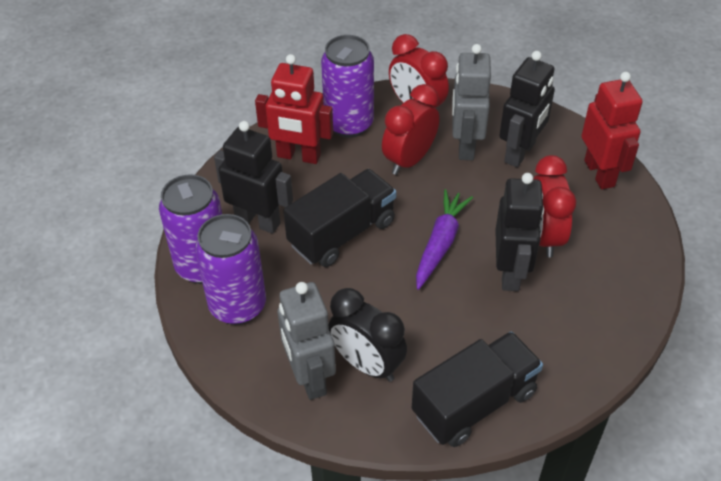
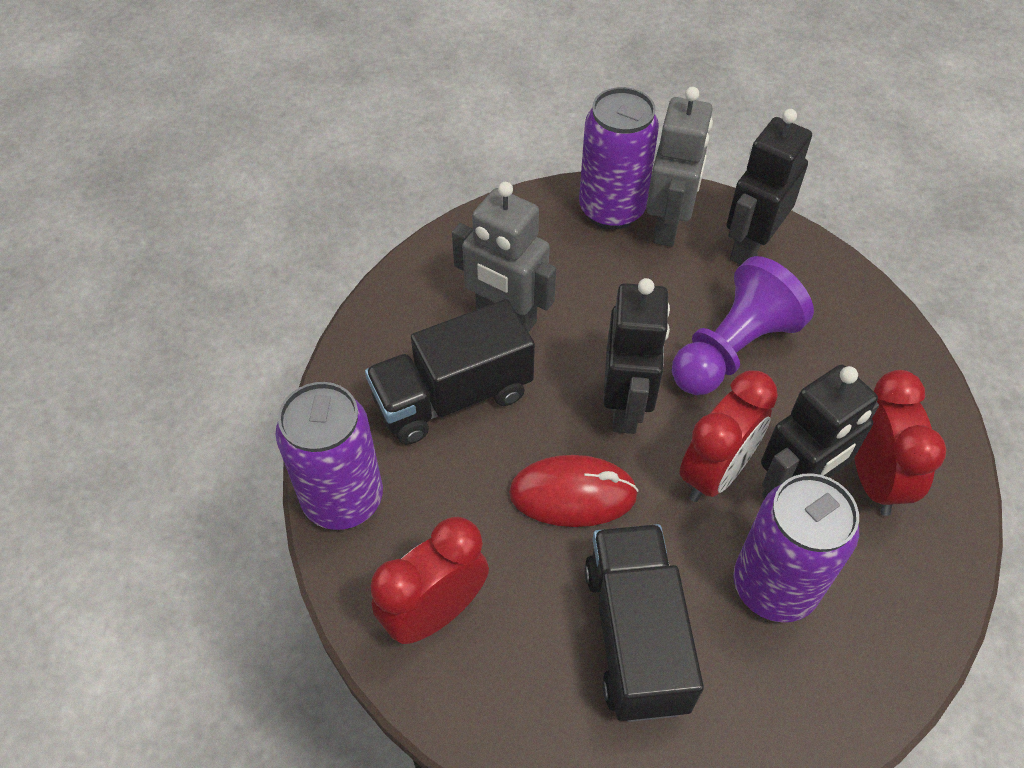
black clock: [328,288,407,382] = 1 -> none = 0
purple carrot: [416,189,473,290] = 1 -> none = 0
purple pawn: none = 0 -> [672,256,814,395] = 1
red mouse: none = 0 -> [509,455,639,527] = 1
red robot: [255,54,333,164] [581,72,643,189] = 2 -> none = 0

